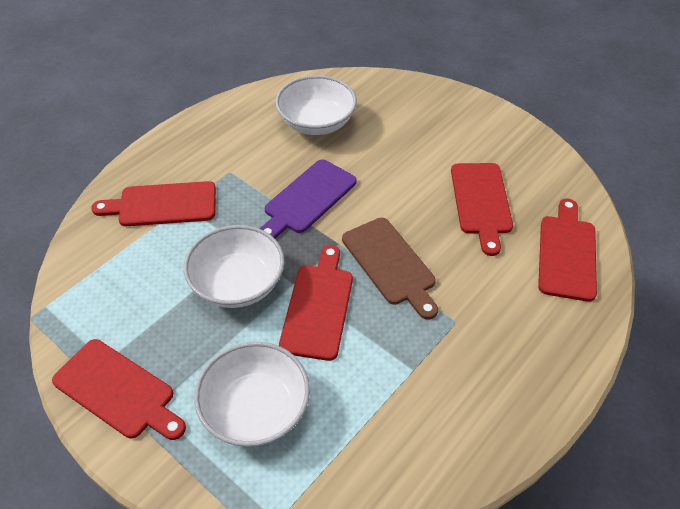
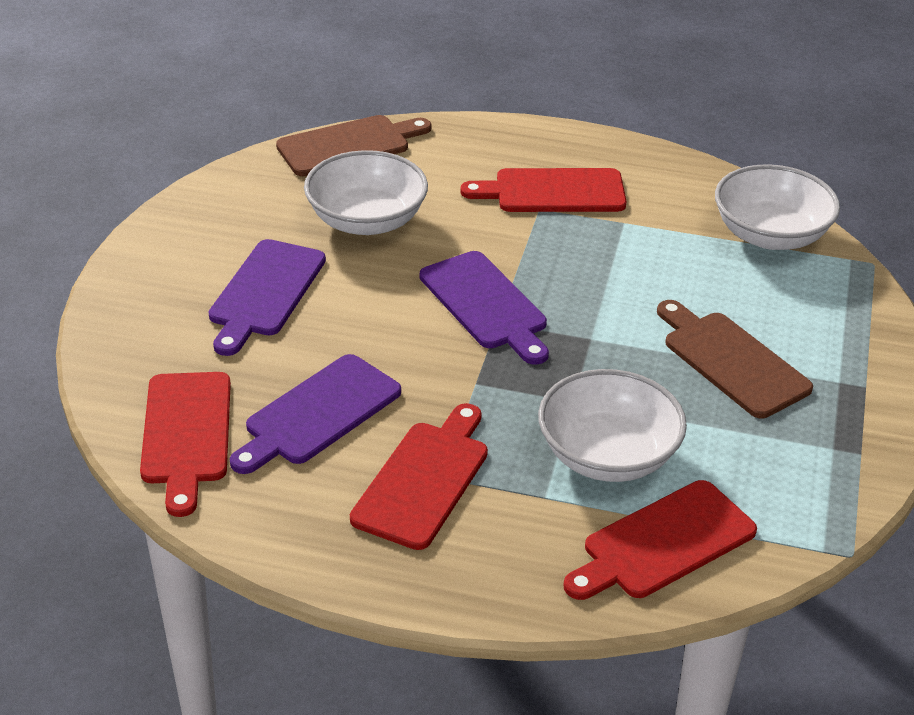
brown cutting board: [342,218,438,320] = 1 -> [276,115,432,176] [657,300,813,418] = 2
purple cutting board: [260,160,357,238] = 1 -> [208,239,326,356] [230,354,401,474] [420,251,549,365] = 3
red cutting board: [52,339,186,440] [91,181,216,226] [279,245,353,361] [451,163,513,256] [538,199,597,302] = 5 -> [140,372,231,517] [350,403,488,550] [460,168,627,212] [564,480,757,600] = 4

